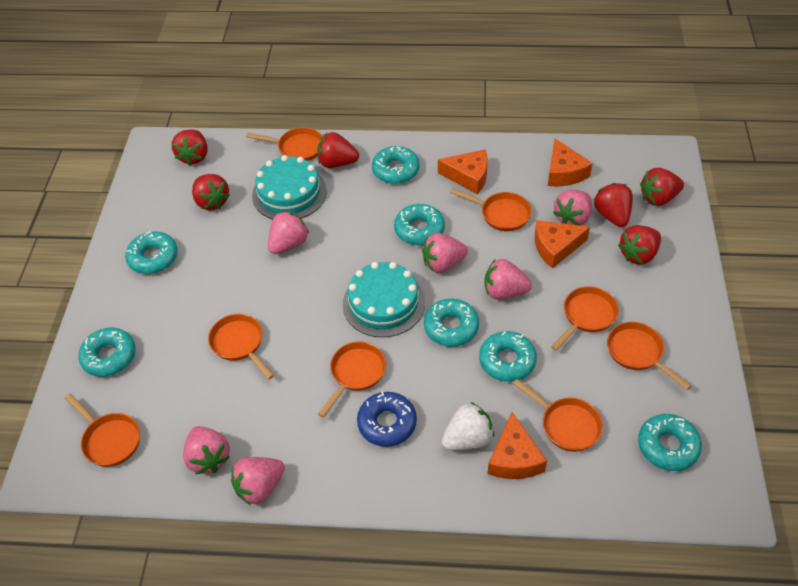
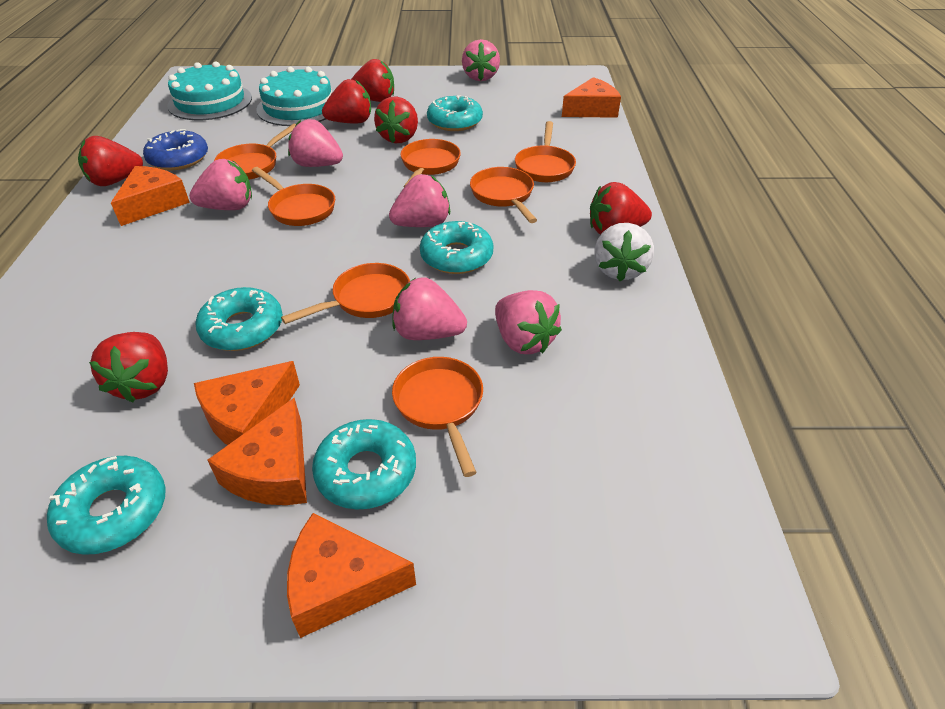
orange cheese: [438,150,488,194] [488,412,547,479] [535,220,590,269] [548,139,593,187] = 4 -> [111,166,190,226] [194,361,300,445] [208,397,307,505] [287,513,416,638] [562,77,621,118] = 5
orange pan: [65,394,140,467] [208,314,274,379] [246,127,322,161] [318,341,386,418] [450,188,532,231] [513,379,603,452] [551,286,619,351] [607,322,692,390] = 8 -> [214,124,296,180] [252,167,335,226] [281,263,410,324] [392,357,483,477] [401,139,461,187] [470,167,537,223] [515,121,576,182] = 7
turquoise donut: [78,328,136,377] [125,231,178,274] [372,146,420,184] [394,204,445,245] [424,299,479,347] [479,331,537,382] [638,414,702,471] = 7 -> [47,456,166,555] [196,287,283,351] [312,419,416,510] [420,221,494,274] [427,96,483,131] = 5

